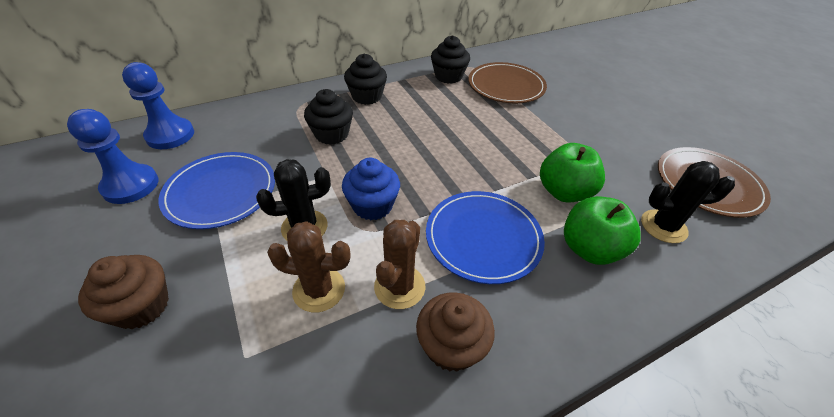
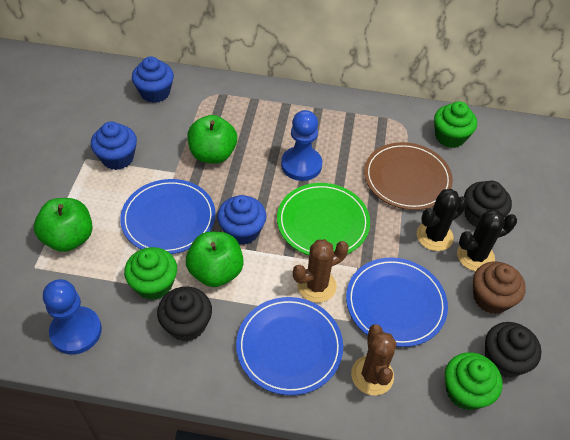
blue cupcake: [342,158,400,220] = 1 -> [91,121,137,170] [132,56,174,103] [217,195,266,245] = 3
blue plate: [159,152,275,229] [426,191,545,284] = 2 -> [120,179,216,254] [236,297,343,395] [346,258,448,347] = 3
brown cupcake: [78,255,169,329] [416,292,495,372] = 2 -> [473,262,526,314] = 1
brown plate: [468,62,547,103] [658,147,771,218] = 2 -> [364,142,453,210] = 1
green apple: [540,143,605,202] [564,196,641,265] = 2 -> [34,198,92,252] [186,232,244,287] [187,115,237,164] = 3
green cupcake: none = 0 -> [124,247,177,300] [434,101,477,148] [445,352,502,410] = 3
green plate: none = 0 -> [277,183,370,255] = 1

